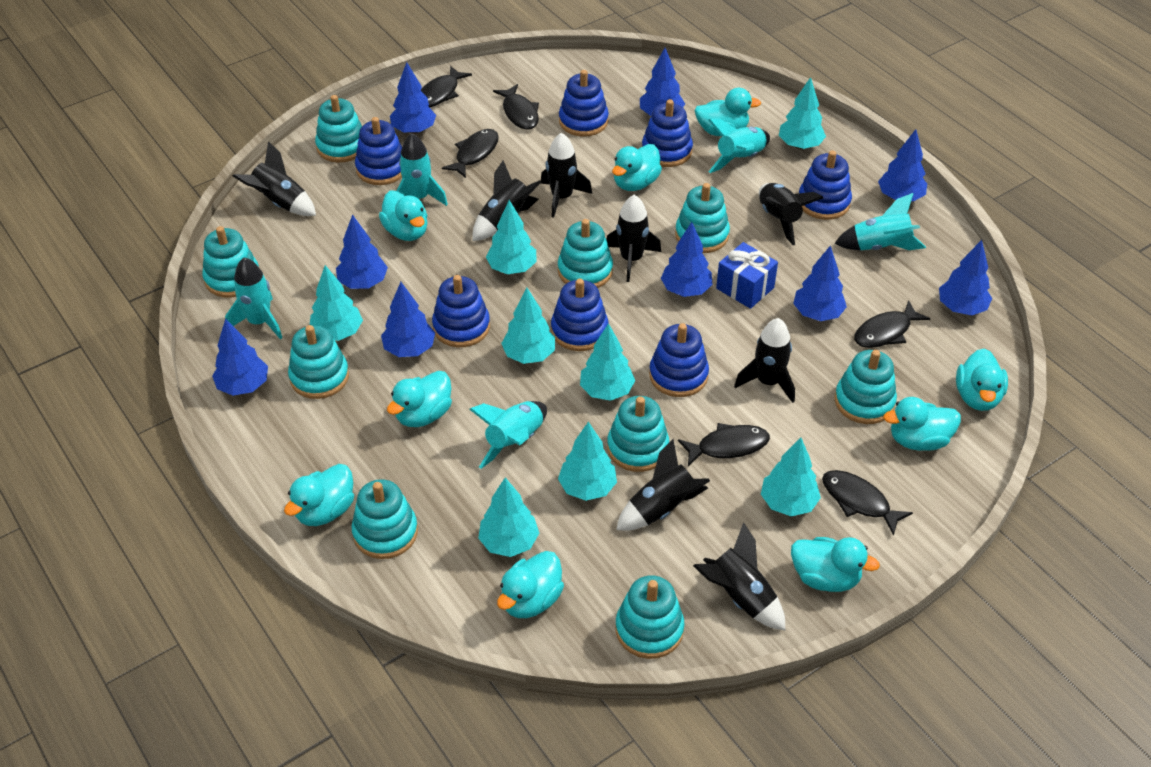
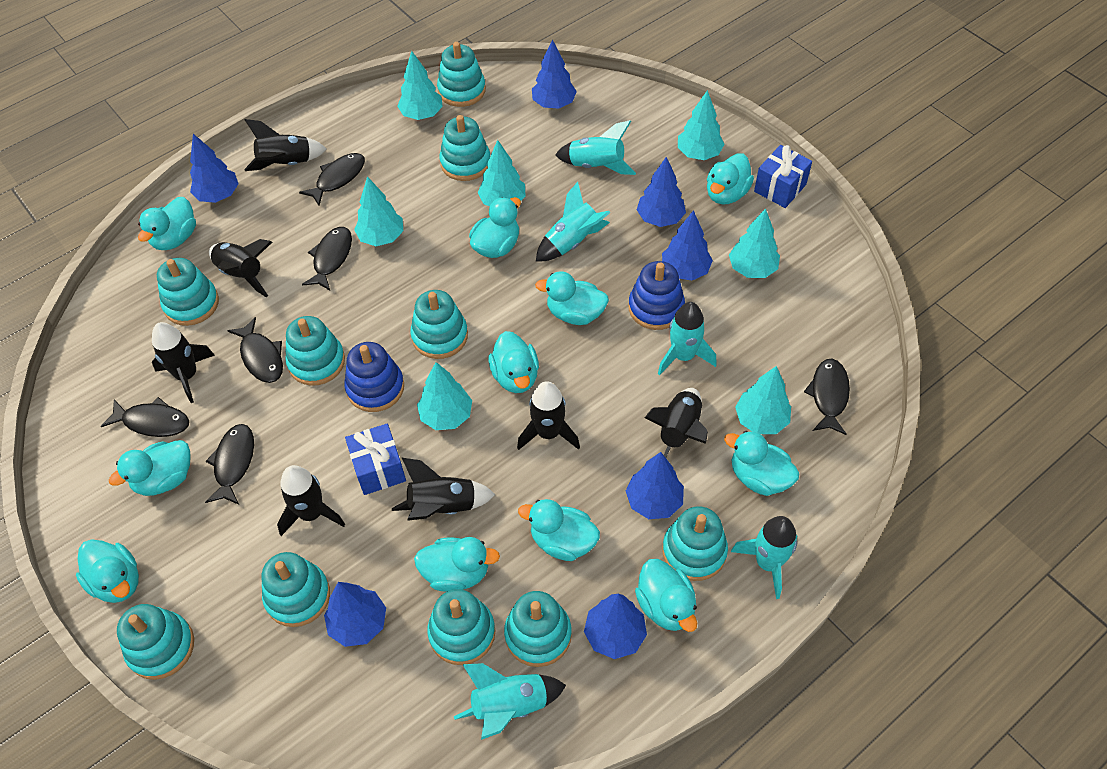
black rocket: [233,141,316,216] [473,161,541,241] [541,133,592,218] [606,195,661,282] [616,439,710,531] [693,522,785,630] [734,318,795,403] [759,183,823,245] = 8 -> [152,322,214,403] [209,239,272,297] [244,119,327,171] [277,465,345,536] [392,458,495,521] [517,381,580,450] [645,388,708,458] = 7
blue gift: [716,242,778,309] = 1 -> [345,424,406,495] [754,145,812,208] = 2
blue stacking toy: [355,117,402,185] [432,275,490,347] [551,278,608,351] [559,70,609,137] [642,99,693,167] [649,323,709,397] [799,150,852,220] = 7 -> [344,342,404,412] [628,261,685,330] = 2
blue tree: [212,318,268,396] [336,214,388,289] [381,282,435,357] [390,62,436,134] [640,48,685,116] [661,222,713,297] [793,245,847,321] [878,129,927,201] [939,240,992,315] = 9 -> [190,134,239,203] [324,582,386,647] [532,39,577,109] [584,594,647,659] [626,452,684,519] [637,157,686,227] [662,210,713,281] = 7
turquoise duck: [284,464,354,526] [379,191,428,241] [387,371,452,427] [497,551,564,618] [612,144,662,191] [694,88,761,136] [791,537,880,592] [883,397,961,451] [956,349,1008,411] = 9 -> [76,539,139,603] [109,440,191,496] [138,197,196,250] [414,537,500,592] [469,197,521,258] [488,331,539,393] [518,499,600,561] [535,271,609,325] [635,559,697,632] [707,154,754,204] [724,431,799,496] = 11
turquoise stacking toy: [202,226,259,298] [288,325,349,399] [315,95,362,163] [351,479,418,559] [558,219,613,288] [607,396,669,472] [615,575,685,659] [675,183,730,253] [834,350,897,424] = 9 -> [117,604,194,680] [157,258,219,326] [262,552,330,627] [285,316,345,386] [410,290,468,359] [427,589,495,665] [437,42,486,107] [439,115,490,181] [504,591,572,667] [662,506,728,581] = 10
turquoise tree: [310,265,363,341] [478,477,539,557] [486,200,536,274] [501,288,555,364] [558,422,617,501] [580,323,635,401] [761,438,821,516] [779,77,826,149] = 8 -> [354,176,403,246] [397,51,443,120] [417,362,472,430] [478,140,526,206] [678,90,724,160] [729,208,780,278] [735,366,791,434] = 7

